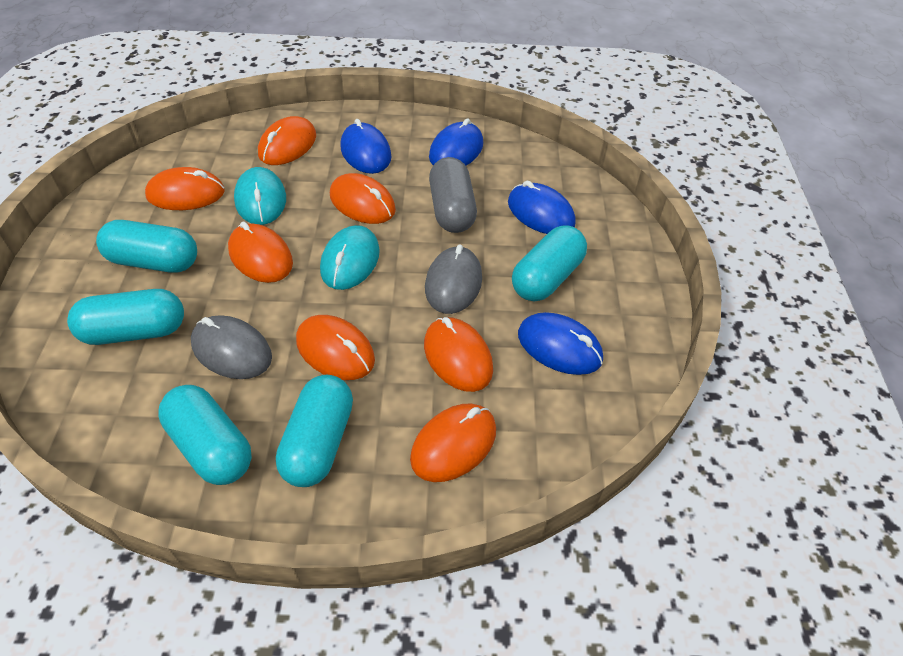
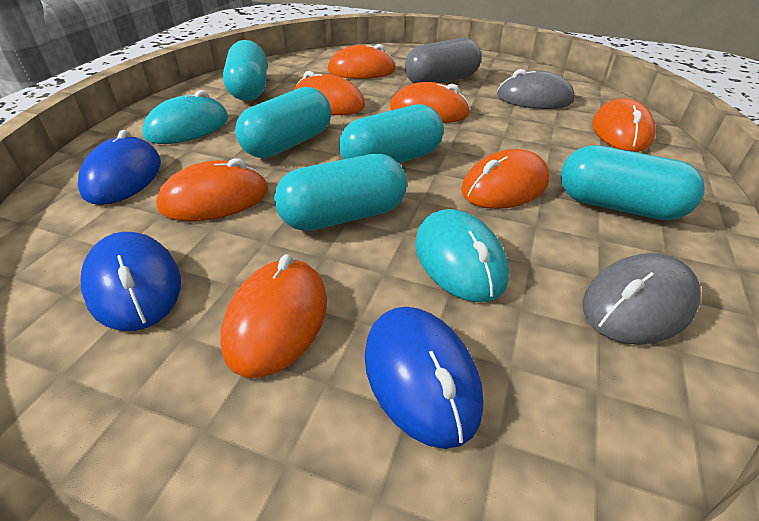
blue mouse: [340,119,391,174] [429,118,483,166] [508,180,576,234] [518,312,603,375] = 4 -> [78,130,161,205] [81,232,181,331] [364,307,483,449] = 3

